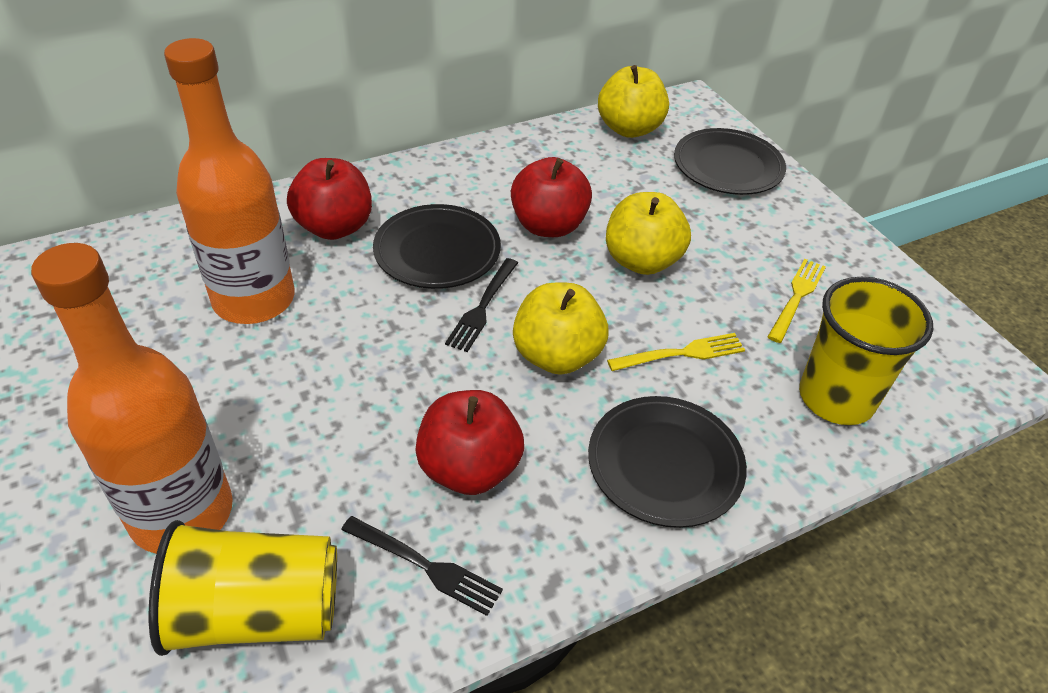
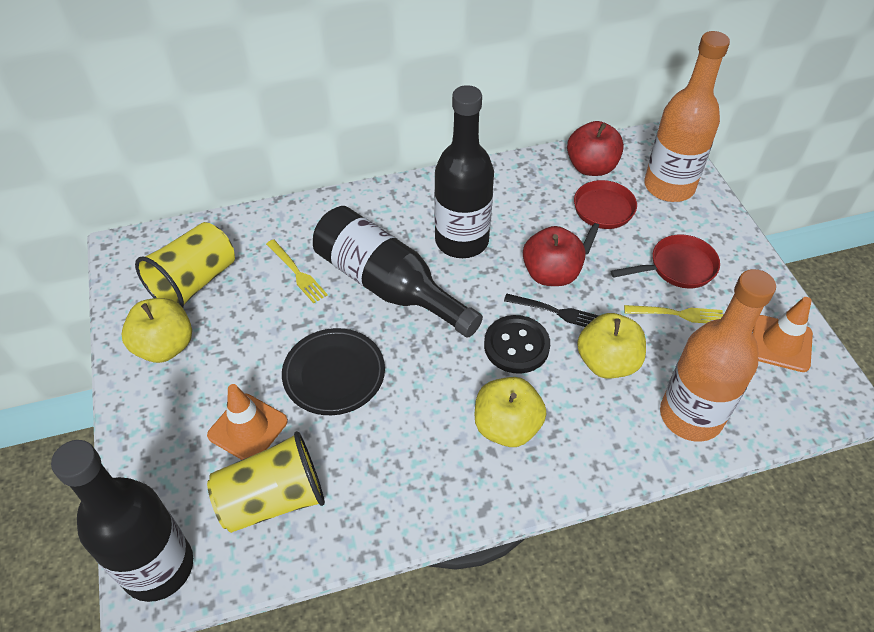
black bottle: none = 0 -> [51,440,193,602] [313,206,483,338] [434,85,494,258] = 3
black button: none = 0 -> [484,315,550,374] = 1
black fork: [341,516,503,616] [445,258,518,352] = 2 -> [504,293,599,327] = 1
black plate: [373,204,501,289] [588,396,747,528] [674,128,786,195] = 3 -> [282,328,385,415] = 1
orange traffic cone: none = 0 -> [207,384,288,460] [752,297,813,372] = 2
red apple: [287,158,372,240] [415,390,524,495] [511,157,592,237] = 3 -> [523,226,586,286] [567,121,624,176] = 2
red pan: none = 0 -> [574,180,637,255] [610,235,720,288] = 2

